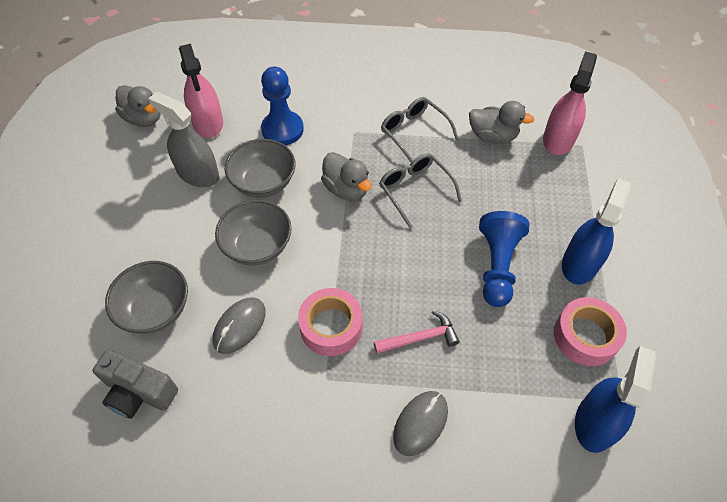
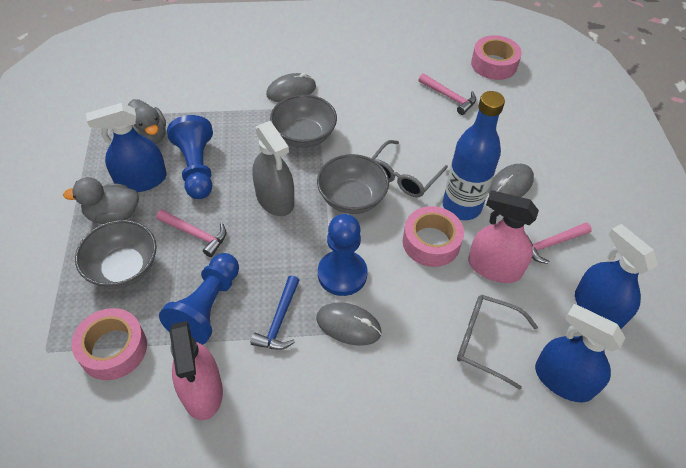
blue bottle: none = 0 -> [443,91,505,220] = 1
blue hammer: none = 0 -> [251,275,300,350] = 1
blue pawn: [261,67,304,145] [479,211,529,307] = 2 -> [159,253,239,345] [167,115,213,199] [318,214,368,296] = 3
blue spray bottle: [562,178,631,285] [575,346,656,453] = 2 -> [86,103,167,192] [535,304,625,402] [575,224,658,329] = 3
grey camera: [92,350,178,419] = 1 -> none = 0
grey duck: [115,85,161,127] [321,152,372,201] [469,101,534,144] = 3 -> [63,177,139,224] [128,99,166,144] = 2
grey mouse: [213,298,266,354] [393,391,448,456] = 2 -> [266,73,316,102] [316,302,382,346] [488,164,534,197] = 3
pink hammer: [374,310,460,354] = 1 -> [156,209,226,257] [418,73,476,115] [526,222,592,264] = 3
pink tape: [298,288,363,356] [554,297,627,366] = 2 -> [71,308,147,380] [403,206,464,267] [471,35,522,80] = 3

